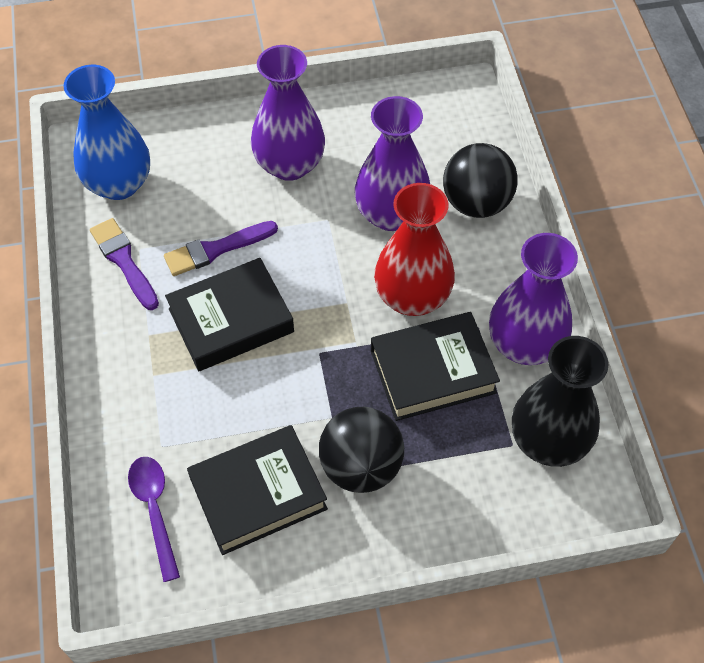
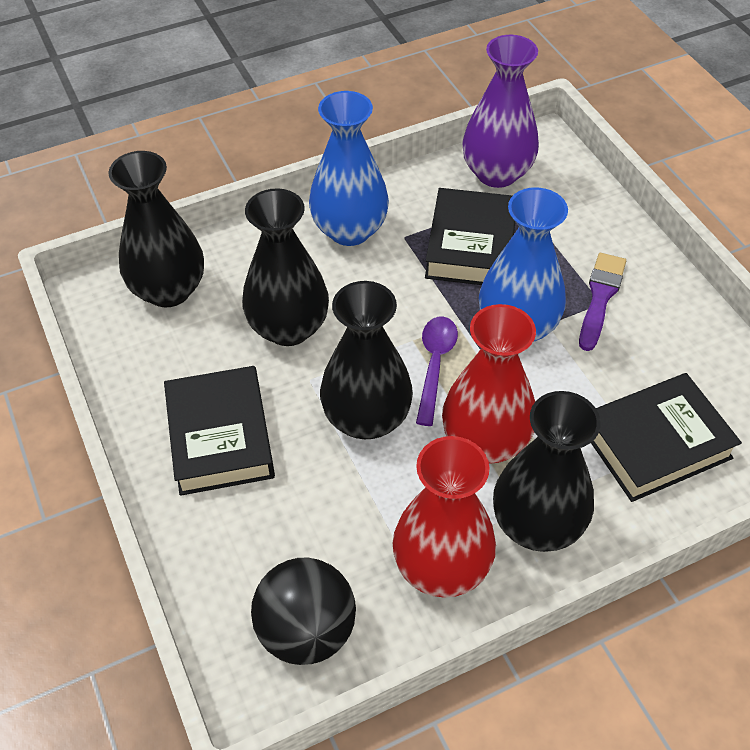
black ball: [319,407,404,493] [443,143,518,218] = 2 -> [251,558,356,665] = 1
black vase: [512,336,608,467] = 1 -> [108,151,204,307] [242,188,329,346] [320,281,413,439] [493,391,601,552] = 4
blue vase: [64,65,150,200] = 1 -> [309,91,389,246] [479,187,568,342] = 2
purple brush: [90,218,159,310] [164,221,278,276] = 2 -> [579,253,626,351] = 1
purple vase: [251,45,325,181] [355,96,430,231] [489,233,578,365] = 3 -> [462,35,539,188] = 1
red vase: [374,183,455,316] = 1 -> [393,436,496,598] [442,304,536,464] = 2

